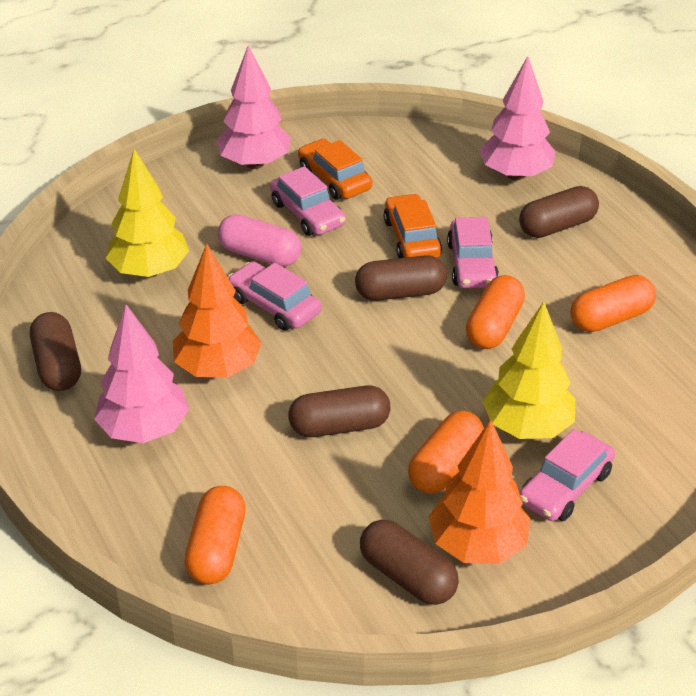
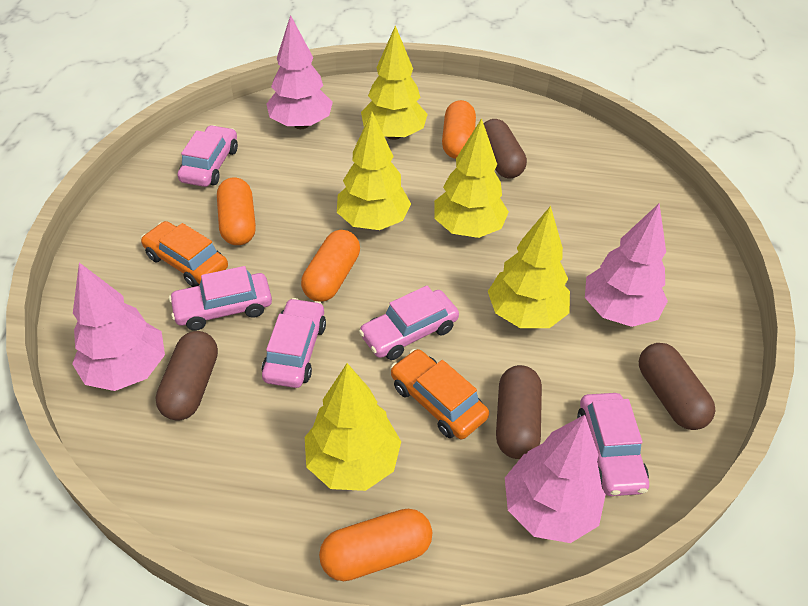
brown capsule: [30,312,81,391] [289,386,391,437] [355,255,447,301] [360,520,459,605] [519,186,599,238] = 5 -> [155,331,218,421] [484,119,527,179] [496,365,542,459] [639,343,716,430] = 4
orange tree: [173,244,261,378] [428,420,530,564] = 2 -> none = 0
pink capsule: [218,214,301,267] = 1 -> none = 0
pink car: [228,261,321,331] [270,166,346,236] [447,217,499,288] [520,429,615,521] = 4 -> [169,266,272,331] [177,125,238,187] [262,298,326,388] [359,286,459,360] [577,393,649,496] = 5
pink tree: [94,304,189,443] [216,45,291,169] [479,56,555,180] = 3 -> [72,263,165,391] [266,15,333,129] [505,415,606,543] [585,204,668,327] = 4
yellow tree: [106,149,189,278] [482,301,575,439] = 2 -> [305,363,401,491] [337,112,411,230] [361,25,428,140] [434,118,509,238] [488,206,570,328] = 5

